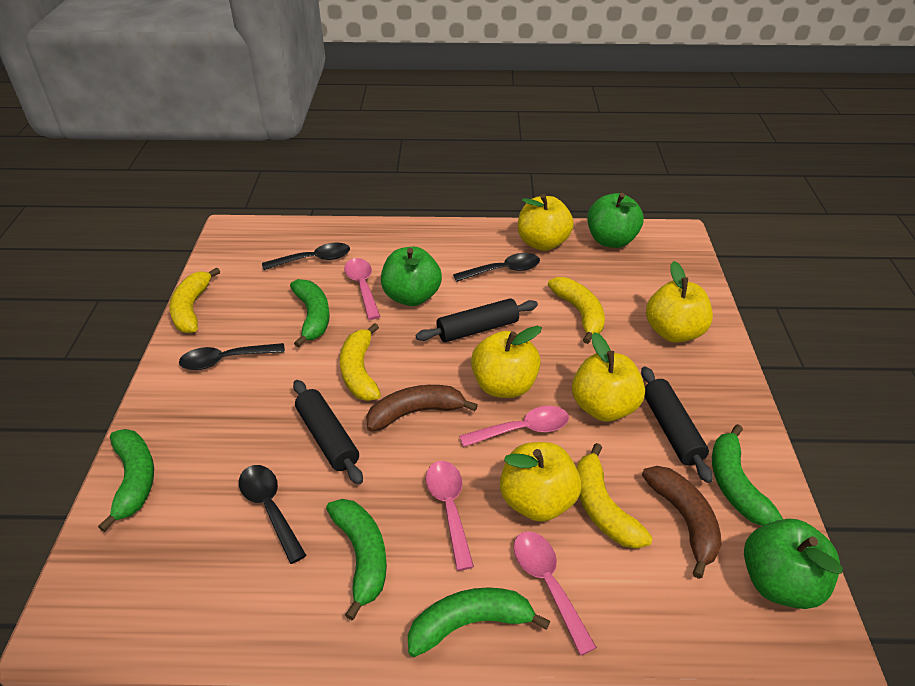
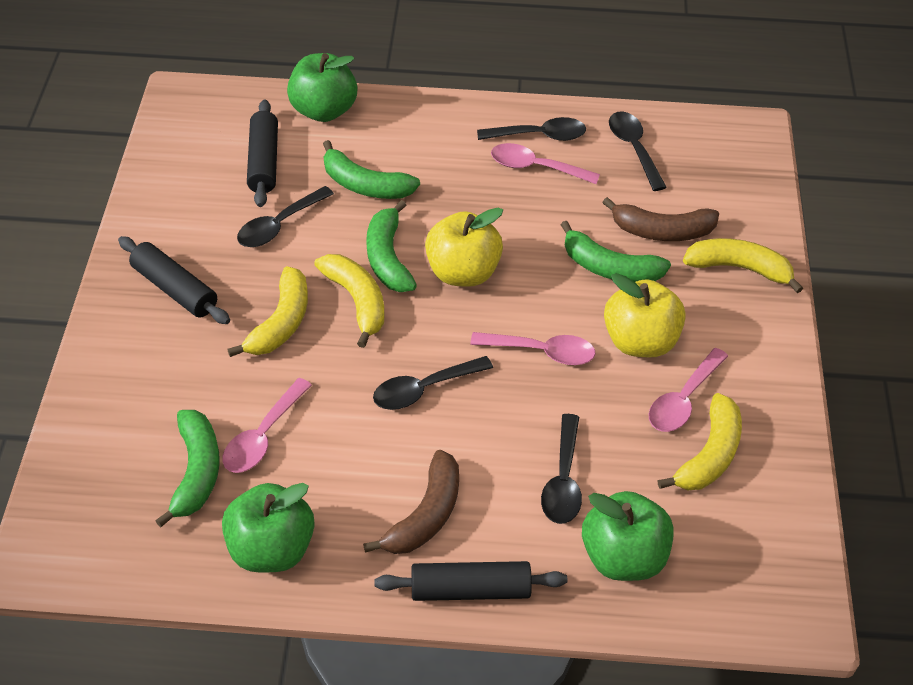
black spoon: [179,343,285,370] [239,465,307,564] [262,242,350,270] [453,253,540,282] = 4 -> [237,186,334,247] [373,356,493,410] [477,117,586,141] [541,414,582,524] [609,111,667,191] = 5
green banana: [98,429,154,532] [290,279,330,348] [326,499,387,620] [408,587,550,657] [712,424,783,526] = 5 -> [155,410,220,527] [323,140,420,199] [366,200,417,292] [560,221,671,282] = 4
yellow apple: [471,326,542,398] [500,442,581,522] [518,194,574,251] [572,332,645,421] [646,261,713,343] = 5 -> [425,208,503,287] [604,273,686,357] = 2

